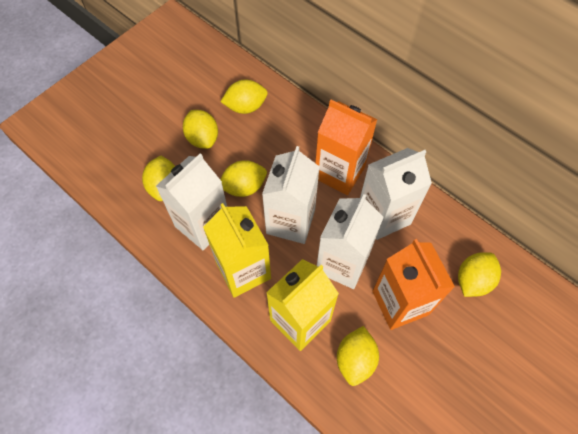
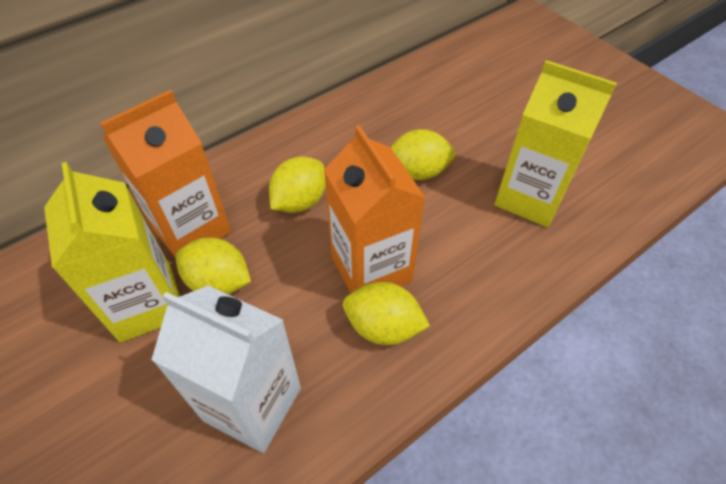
white carton: [156,153,227,250] [262,146,320,244] [317,194,384,289] [360,148,432,240] = 4 -> [152,286,301,453] = 1
yellow lemon: [142,156,175,201] [183,110,218,149] [220,80,268,114] [220,160,267,197] [337,326,379,386] [458,252,501,297] = 6 -> [176,237,251,295] [269,157,326,213] [343,282,430,345] [391,129,456,180] = 4

